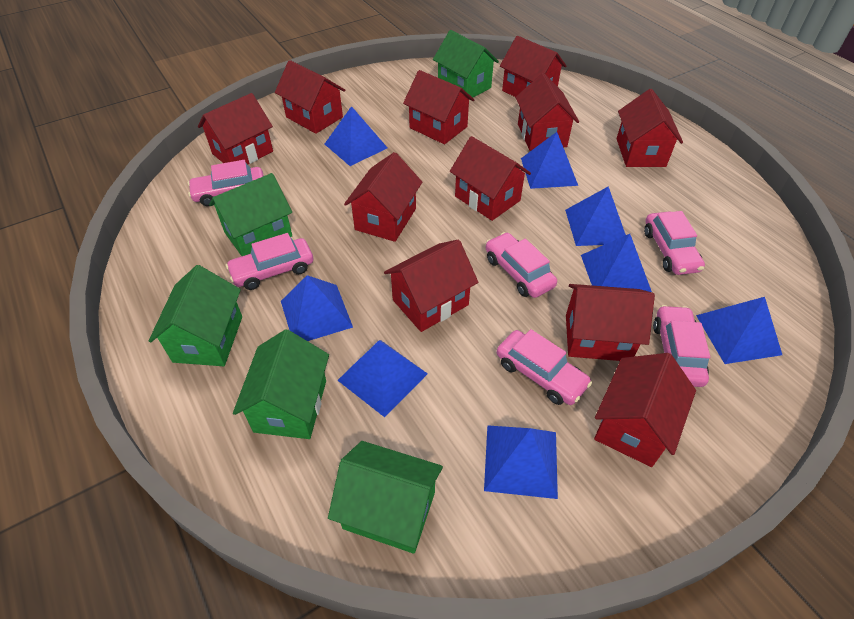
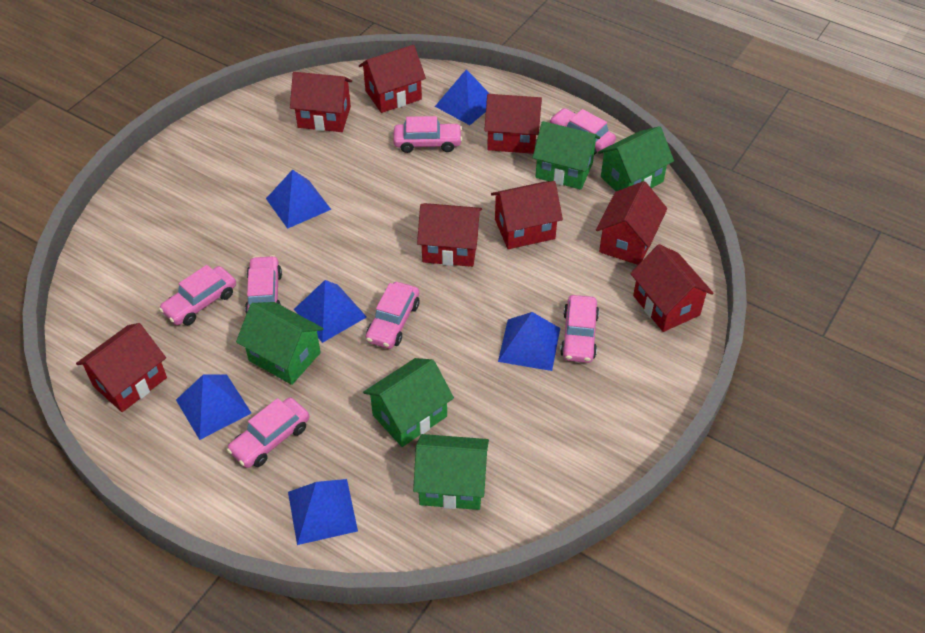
blue pyramid: [281,275,353,341] [325,106,387,166] [337,340,428,417] [484,425,558,499] [521,132,578,189] [565,186,626,246] [581,234,652,292] [696,297,782,364] = 8 -> [176,374,251,440] [266,169,331,229] [288,479,358,545] [294,280,367,343] [435,69,490,125] [498,312,560,371] = 6
pink car: [188,160,264,206] [226,233,313,290] [485,232,557,298] [497,329,592,405] [644,211,705,275] [653,305,710,387] = 6 -> [159,265,236,325] [227,397,309,468] [245,255,282,314] [366,282,419,349] [393,116,462,153] [549,108,616,155] [560,295,599,363] = 7
red house: [198,93,273,164] [275,60,345,134] [344,152,422,242] [384,240,478,332] [403,70,474,144] [450,136,531,221] [500,36,566,97] [515,73,579,151] [566,284,655,361] [594,353,696,467] [617,89,683,167] = 11 -> [76,323,167,412] [290,72,352,132] [359,45,426,113] [417,203,482,267] [484,94,542,154] [491,181,563,249] [596,181,667,265] [630,244,714,332] = 8

